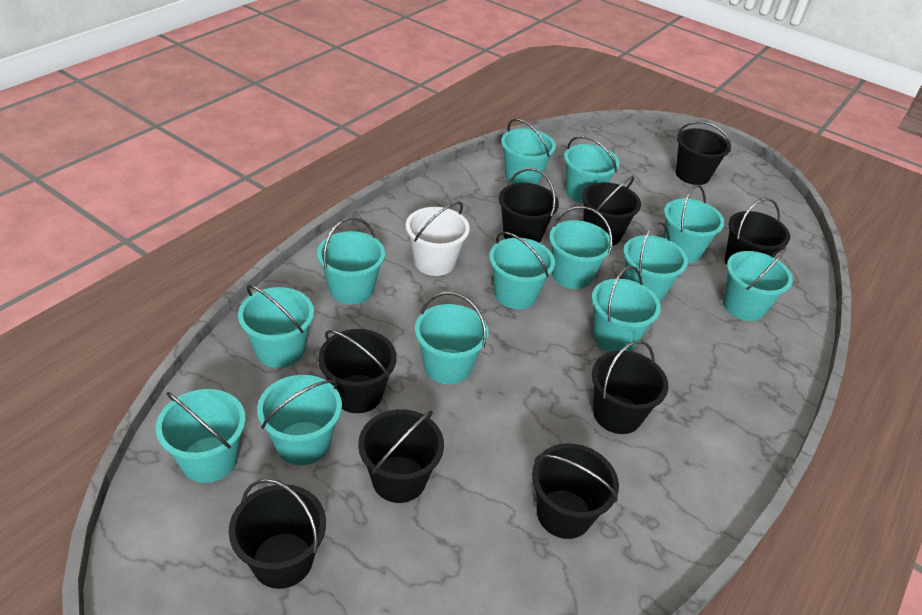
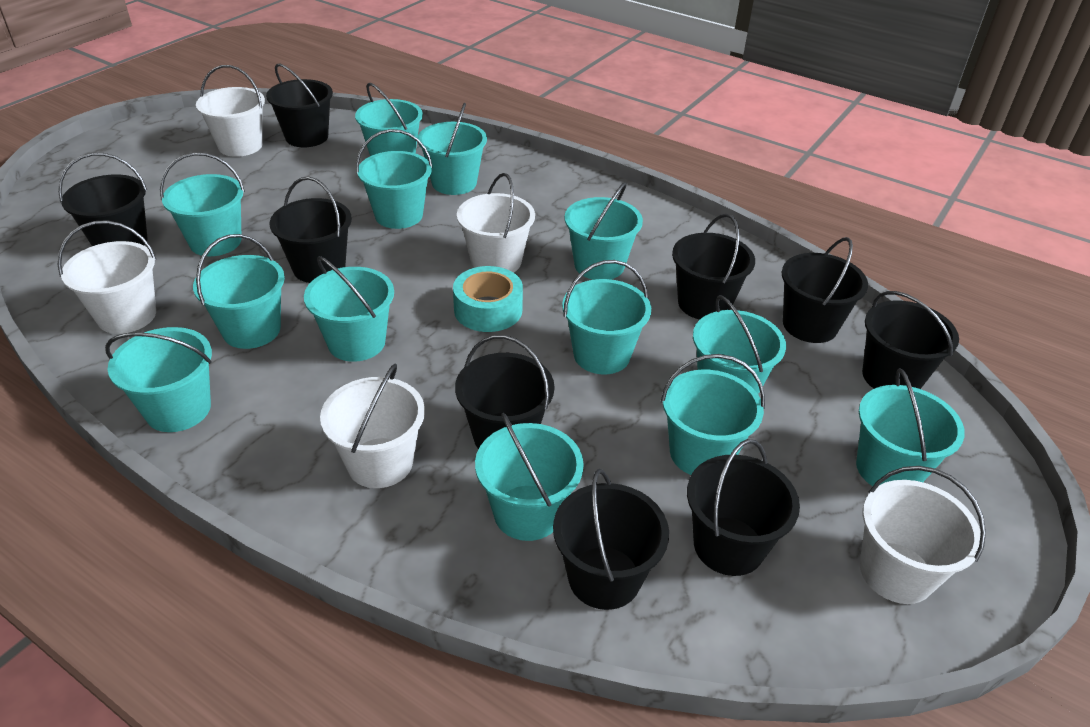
turquoise tape: none = 0 -> [453,266,523,332] = 1
white bucket: [406,201,470,276] = 1 -> [58,220,156,334] [196,65,265,157] [320,364,425,488] [457,173,535,273] [860,466,986,604] = 5

